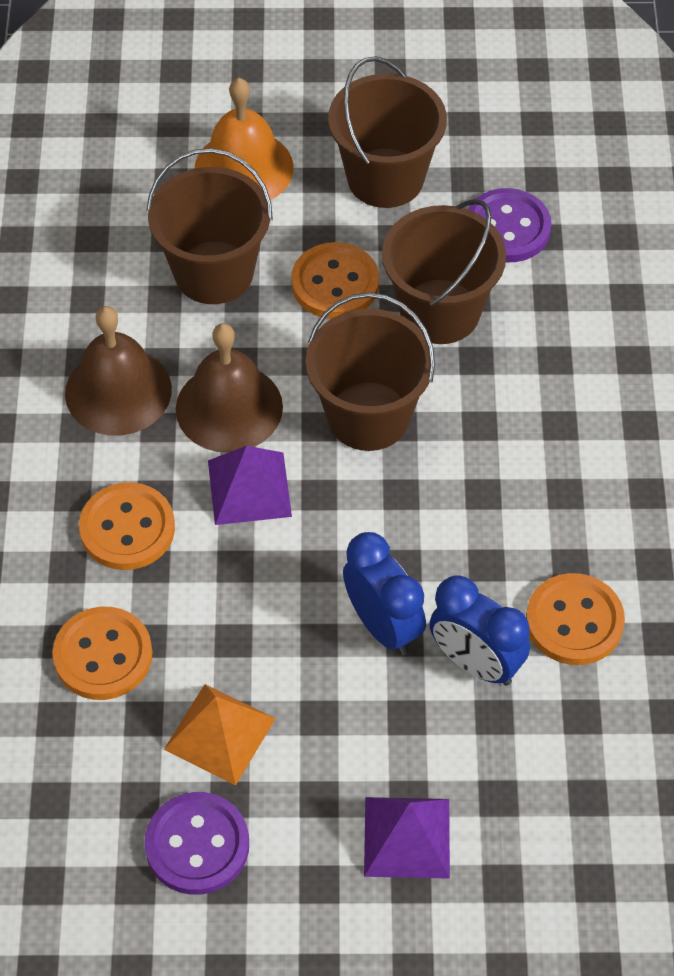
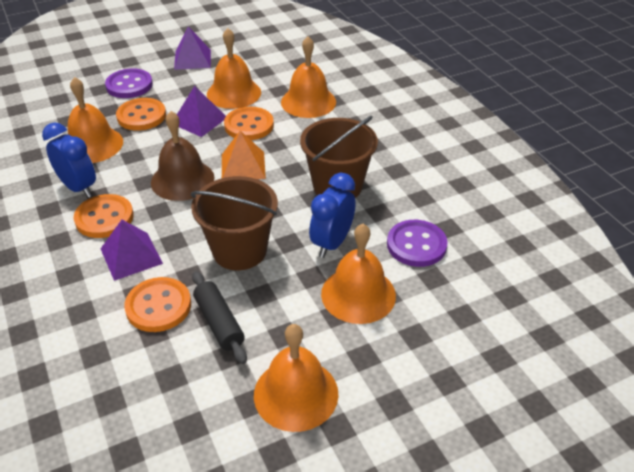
black rolling pin: none = 0 -> [192,271,247,364] = 1
brown bell: [65,306,172,436] [176,323,283,453] = 2 -> [151,111,215,201] = 1
brown bucket: [146,148,273,304] [306,292,435,451] [328,56,447,208] [382,199,506,344] = 4 -> [191,176,278,270] [300,116,378,198] = 2
orange bell: [195,78,294,200] = 1 -> [68,77,123,163] [207,28,261,109] [254,324,339,432] [281,36,336,118] [321,224,396,324] = 5
purple pyramid: [208,446,292,525] [364,797,450,879] = 2 -> [101,220,163,281] [174,26,211,70] [177,86,226,137] = 3

